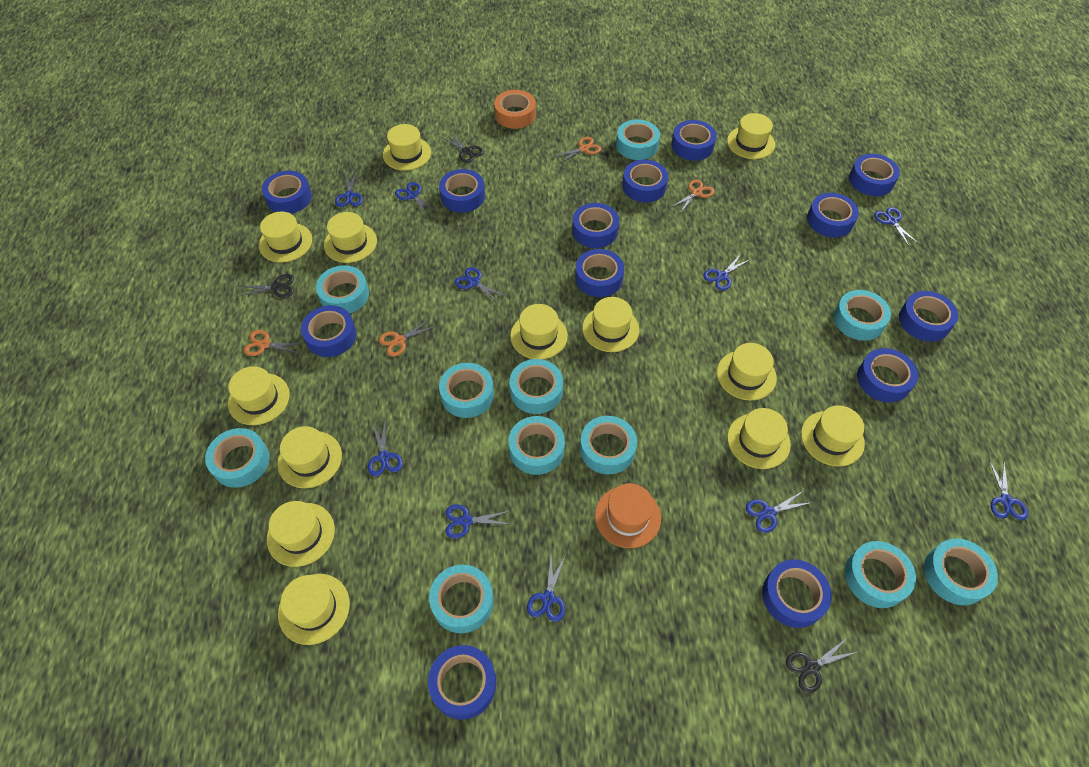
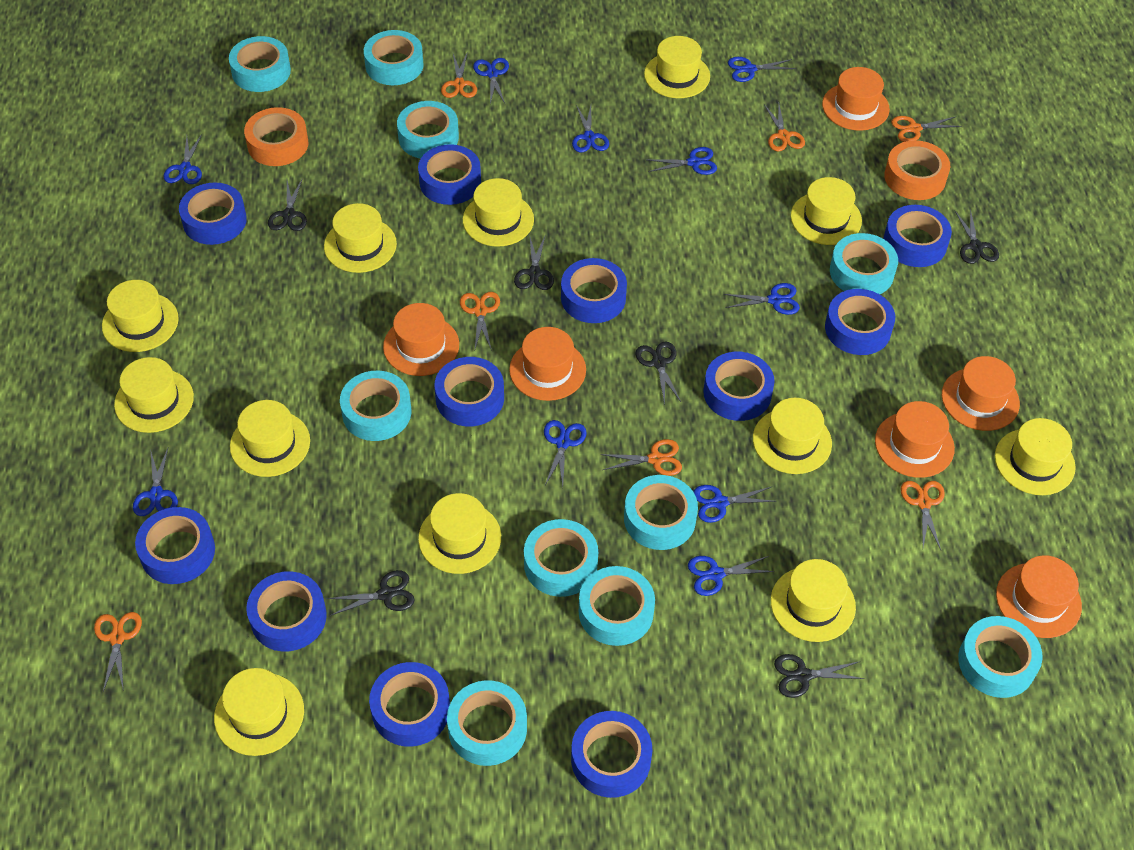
black scissors: [239,274,294,298] [443,134,484,163] [786,638,857,693] = 3 -> [268,178,307,231] [326,570,415,616] [514,234,554,290] [635,342,681,405] [774,654,865,698] [955,209,999,264] = 6
blue tape: [262,171,312,214] [301,305,357,357] [428,645,496,720] [439,169,485,213] [572,203,619,248] [575,249,624,297] [622,160,668,203] [672,120,717,161] [762,560,832,628] [807,193,859,238] [849,154,900,196] [857,348,918,403] [899,291,958,342] = 13 -> [135,507,215,584] [179,182,247,245] [246,571,327,652] [369,662,450,747] [418,144,481,205] [434,357,504,426] [561,258,627,323] [571,711,653,798] [703,352,775,421] [825,289,895,355] [883,205,952,267] = 11
orange hat: [595,483,661,548] = 1 -> [383,303,459,376] [509,327,586,401] [822,67,890,131] [875,401,955,478] [942,356,1020,431] [996,555,1082,638] = 6
orange scissors: [244,330,305,356] [379,318,436,357] [553,137,601,163] [672,179,714,213] = 4 -> [94,612,142,692] [441,53,477,98] [460,292,500,351] [600,439,682,476] [764,104,805,151] [891,116,962,142] [901,481,945,550] = 7
orange tape: [494,90,536,129] = 1 -> [244,107,308,166] [884,140,950,200] = 2
turquoise tape: [205,428,270,488] [316,265,369,313] [429,565,494,633] [439,363,494,418] [509,359,563,414] [509,416,565,475] [580,416,637,474] [616,119,660,160] [834,290,891,341] [845,541,916,608] [924,538,998,605] = 11 -> [229,36,291,92] [340,371,411,441] [364,30,424,85] [397,101,459,159] [447,680,527,766] [524,519,598,597] [579,566,655,646] [624,475,698,550] [830,233,898,294] [958,616,1043,698] = 10
yellow hat: [228,366,290,425] [259,212,312,263] [267,501,335,567] [278,426,342,488] [278,574,350,645] [324,212,377,263] [383,124,431,171] [510,304,568,359] [582,297,639,352] [717,343,777,401] [727,113,775,159] [727,408,791,469] [801,405,865,466] = 13 -> [102,280,179,352] [114,357,194,433] [214,668,304,756] [230,400,310,477] [324,203,397,273] [418,493,501,574] [463,178,534,247] [644,36,710,98] [753,398,832,474] [771,559,856,642] [791,177,862,245] [995,418,1076,495] = 12

